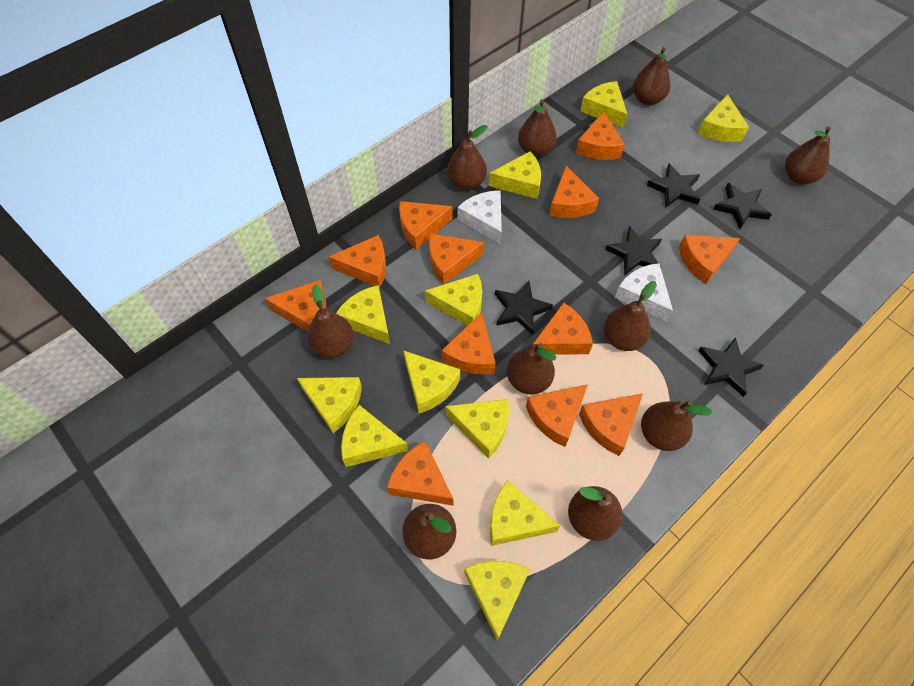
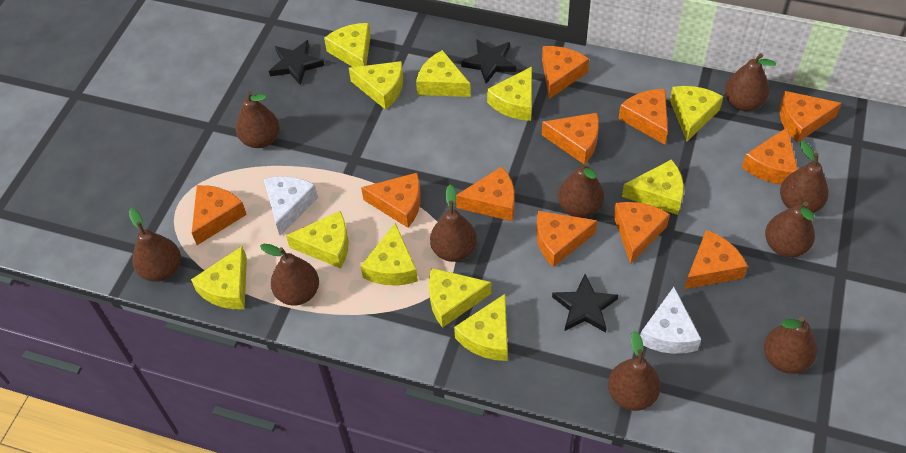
black star: [495,281,553,335] [605,226,662,276] [647,163,700,208] [698,337,764,397] [713,183,772,229] = 5 -> [269,40,324,85] [461,39,516,84] [552,274,618,333] = 3
orange cheese: [264,280,326,331] [329,235,386,288] [387,441,453,506] [399,201,453,250] [429,233,484,285] [442,312,496,374] [526,384,588,447] [533,303,593,354] [549,166,599,218] [576,111,625,160] [579,393,643,456] [679,235,740,284] = 12 -> [192,185,247,245] [361,173,421,228] [456,166,515,221] [536,211,597,267] [542,46,589,99] [542,113,599,164] [613,202,670,264] [618,89,668,145] [684,230,748,289] [742,127,798,185] [779,91,842,143] = 11

